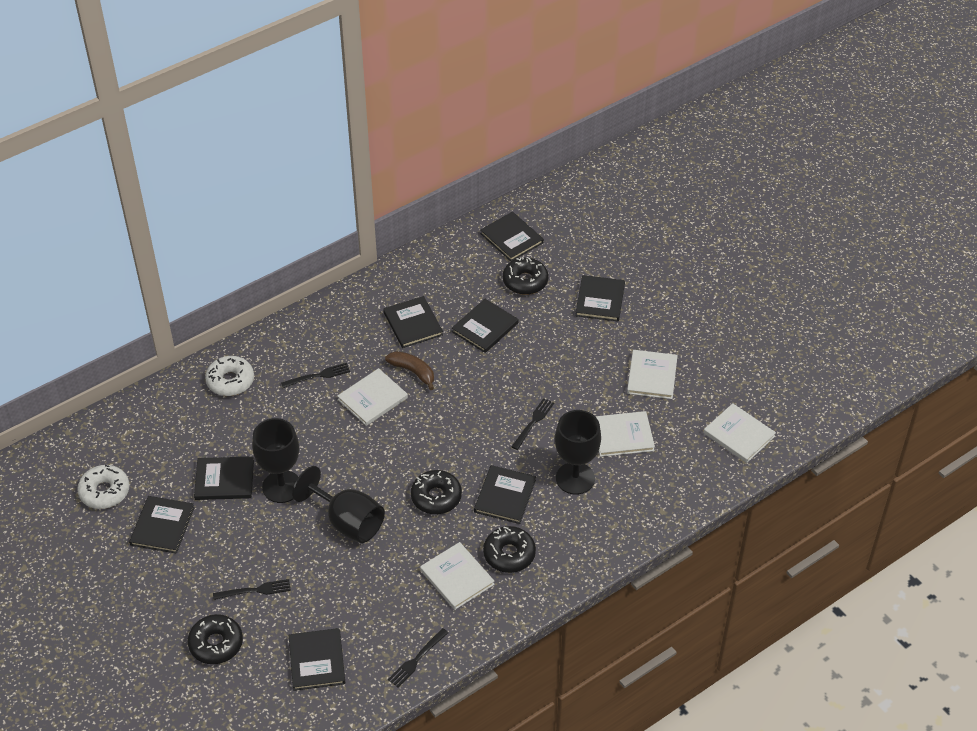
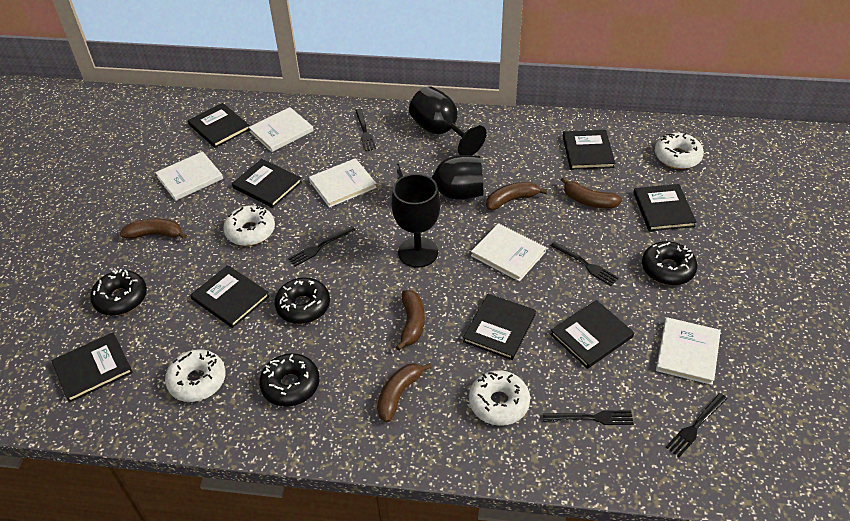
black fork: [213,579,291,600] [281,363,350,388] [388,628,448,687] [511,398,554,450] = 4 -> [288,226,356,266] [355,109,376,151] [543,410,634,425] [551,242,619,286] [666,393,727,457] = 5
brown banana: [385,351,434,390] = 1 -> [120,219,187,239] [377,363,432,423] [396,290,425,351] [486,182,547,210] [561,177,622,209] = 5
white donut: [77,465,130,509] [205,356,254,396] = 2 -> [165,349,226,402] [223,205,275,246] [469,370,530,426] [655,133,704,169] = 4

